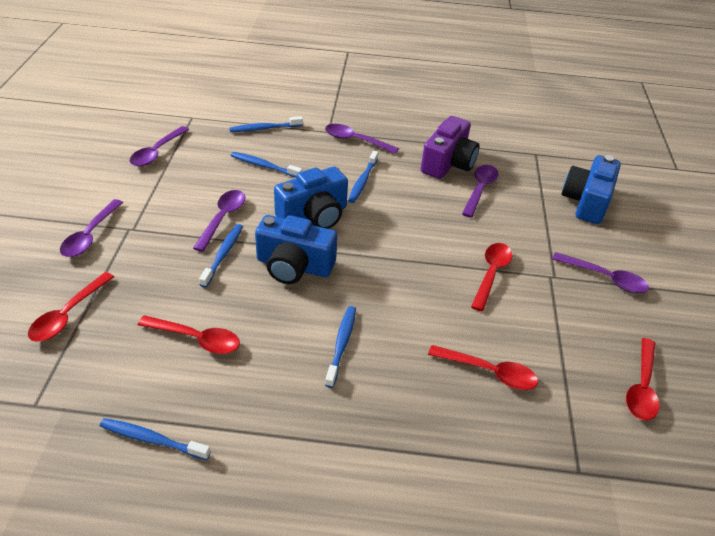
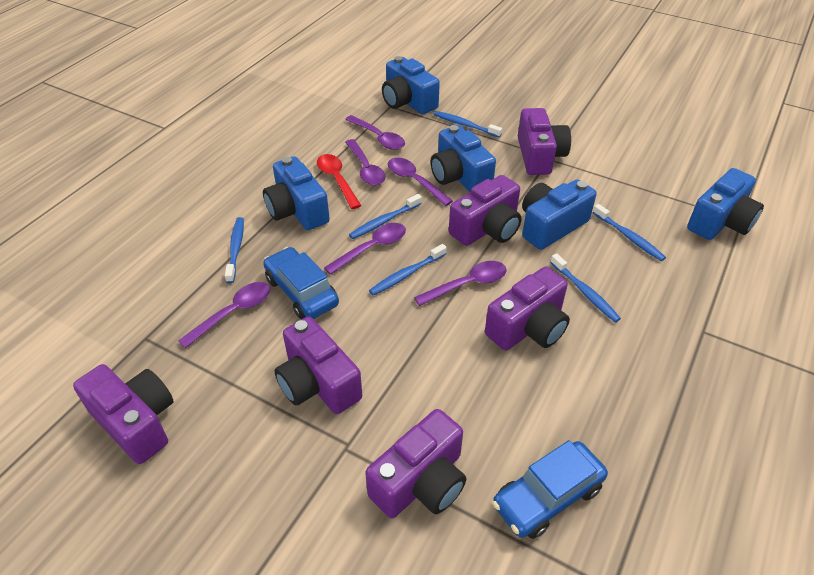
blue camera: [255,215,337,284] [274,167,348,229] [561,155,621,224] = 3 -> [263,156,330,230] [382,56,440,114] [430,125,496,192] [522,179,597,250] [687,168,764,240] = 5
blue car: none = 0 -> [263,247,339,319] [492,440,608,539] = 2
purple camera: [421,116,480,179] = 1 -> [73,364,173,464] [274,316,362,414] [365,409,466,518] [449,175,521,246] [485,267,570,350] [518,108,571,175] = 6
red spoon: [28,272,114,342] [138,315,240,354] [428,345,538,390] [471,243,513,311] [626,338,659,421] = 5 -> [317,154,362,209] = 1

